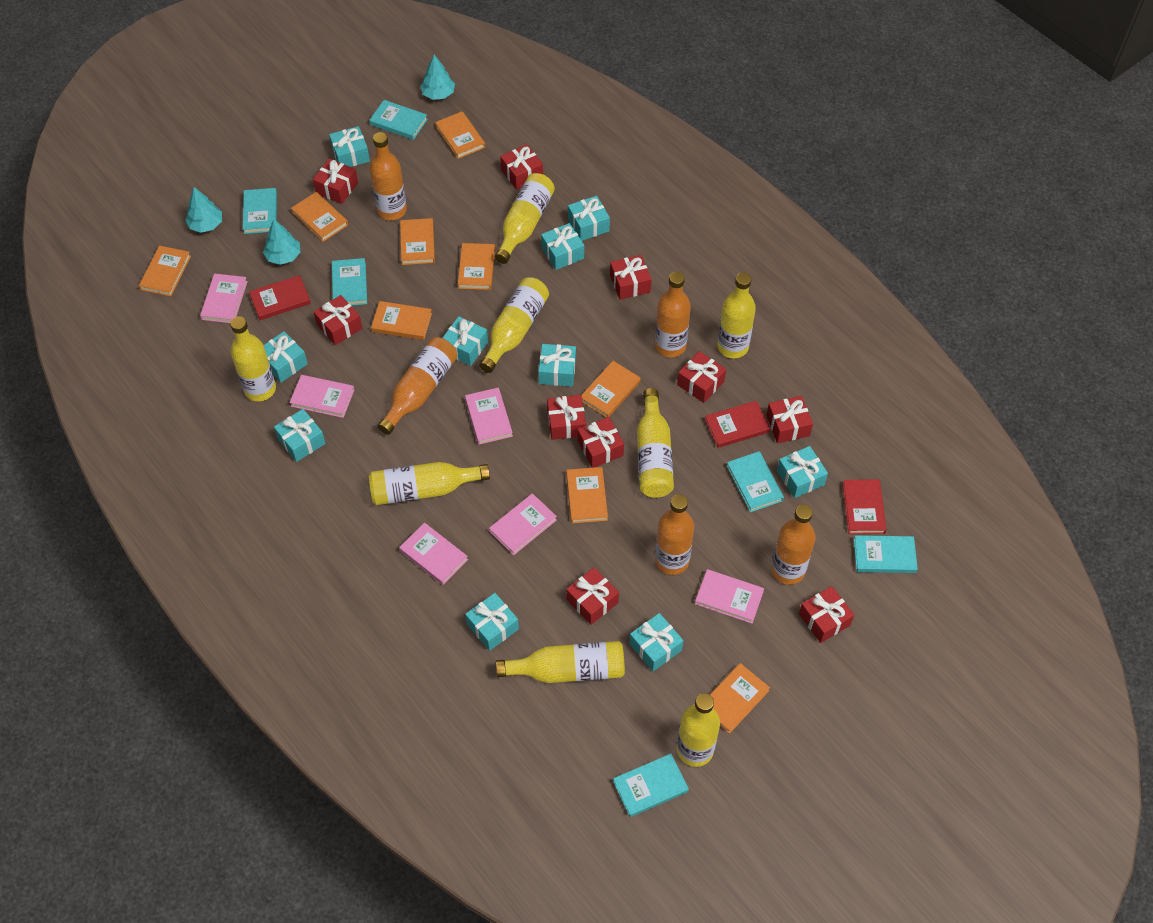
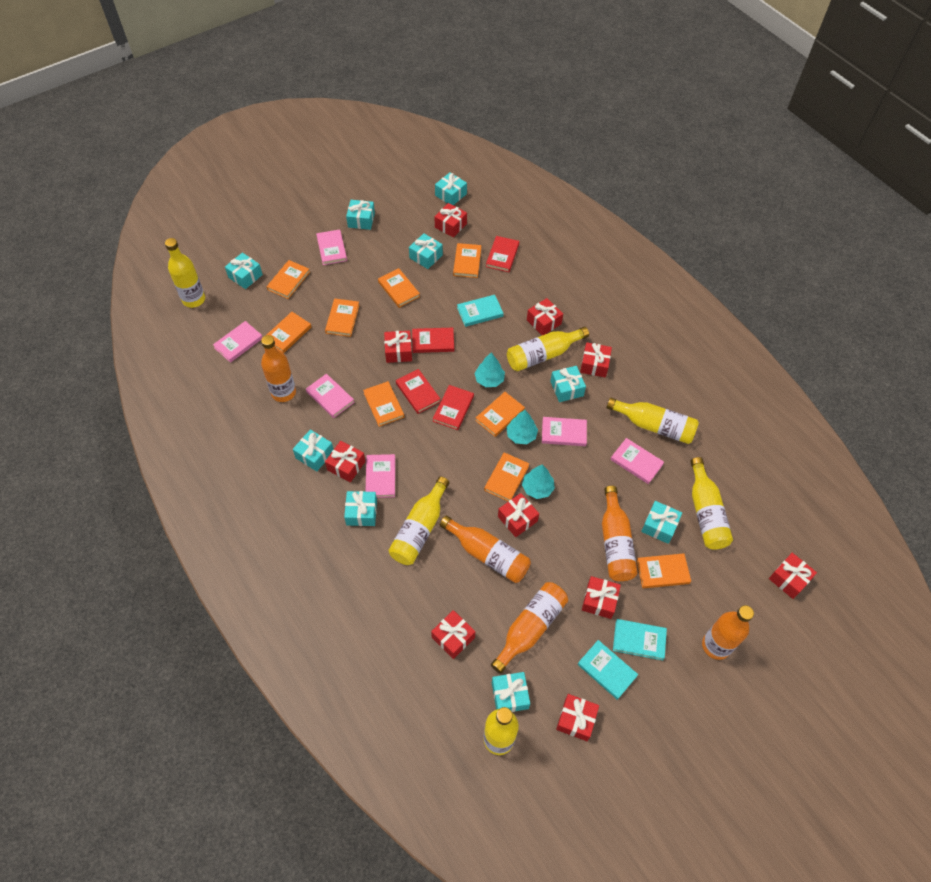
red book: [249,275,311,320] [704,401,770,448] [843,479,887,534] = 3 -> [396,369,441,414] [412,328,454,353] [433,385,474,430] [486,236,519,272] = 4
turquoise book: [243,188,277,234] [332,258,367,306] [369,100,428,140] [613,754,689,817] [727,451,784,512] [854,535,918,573] = 6 -> [457,295,504,327] [578,640,638,700] [613,619,667,660] = 3
turquoise gift: [264,331,308,383] [274,409,326,462] [329,126,370,167] [443,316,488,366] [465,593,519,651] [538,344,576,387] [541,223,584,270] [568,196,610,241] [629,613,683,671] [777,446,828,498] = 10 -> [225,253,263,289] [293,429,333,471] [344,491,377,526] [346,200,375,230] [409,233,443,269] [435,172,467,205] [492,672,530,712] [550,366,586,402] [641,501,682,544] = 9
yellow bottle: [230,316,276,401] [369,462,490,505] [479,277,549,373] [495,173,555,264] [496,641,625,683] [637,388,674,498] [677,693,720,767] [717,272,756,358] = 8 -> [165,238,205,308] [389,477,449,565] [484,707,519,755] [507,327,589,371] [606,397,699,444] [690,457,733,550] = 6

